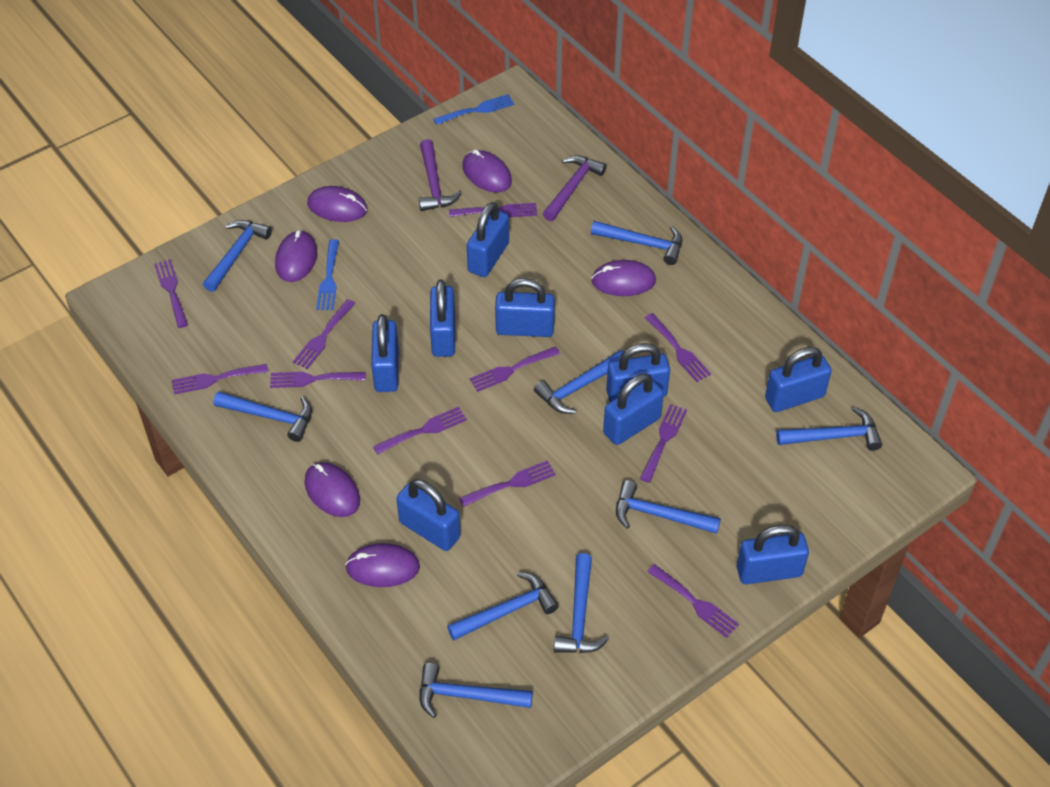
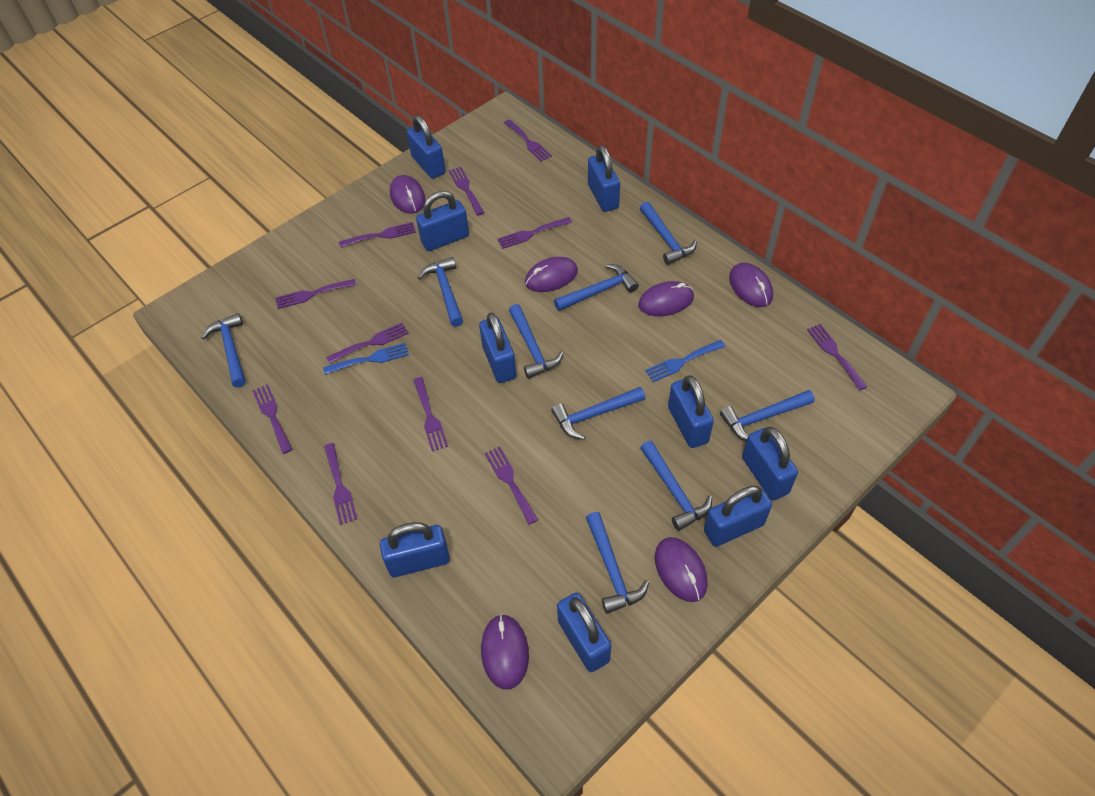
purple hammer: [419,139,462,211] [543,155,607,221] = 2 -> none = 0

